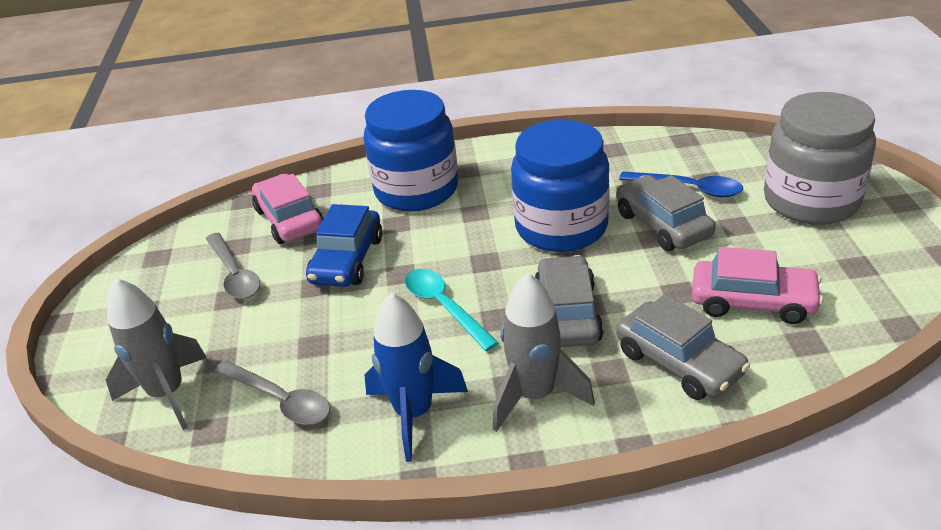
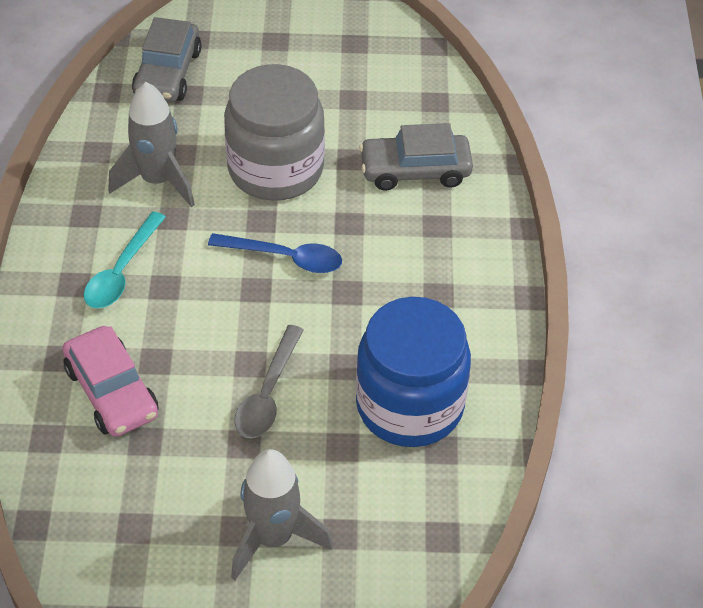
blue car: [306,204,383,287] = 1 -> none = 0
blue jar: [363,90,458,211] [511,120,610,252] = 2 -> [356,297,471,447] = 1
blue rocket: [365,292,468,462] = 1 -> none = 0
grey car: [535,255,604,347] [616,175,716,251] [616,294,750,400] = 3 -> [132,17,201,102] [359,123,473,191] = 2
grey spoon: [206,233,260,299] [214,361,330,425] = 2 -> [235,325,304,438] = 1
pink car: [252,174,324,244] [692,247,823,324] = 2 -> [63,326,158,437] = 1

